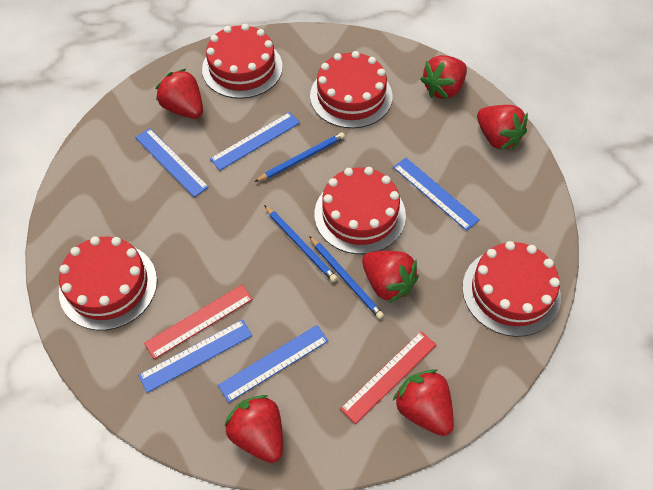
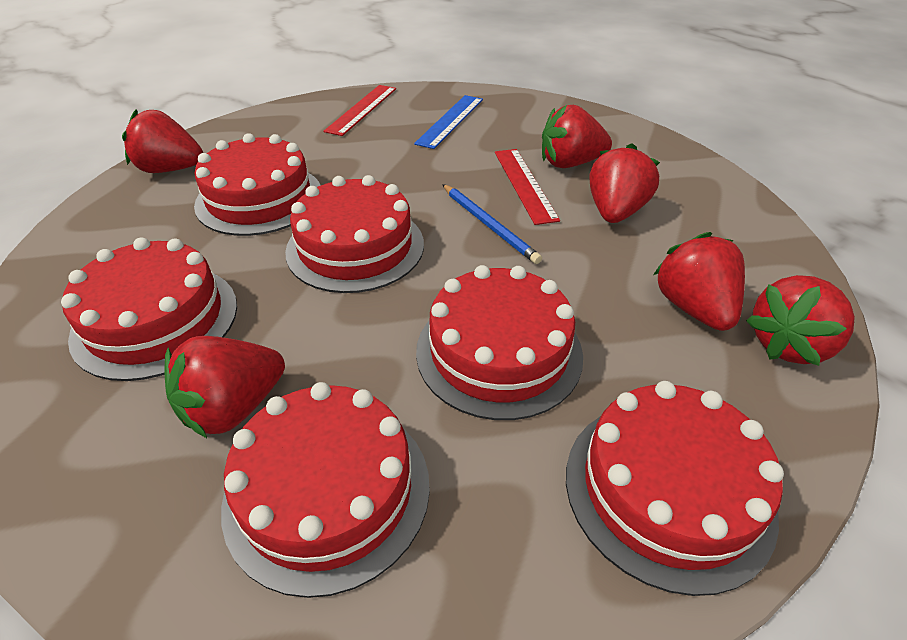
blue pencil: [255,132,345,182] [264,205,337,282] [309,236,384,319] = 3 -> [442,184,542,264] = 1
blue ruler: [135,128,209,197] [138,319,252,393] [210,112,300,170] [218,325,328,403] [393,158,480,231] = 5 -> [414,95,483,149] = 1
red cake: [59,236,157,330] [202,24,283,99] [310,51,392,128] [314,167,406,254] [462,241,561,337] = 5 -> [61,237,237,381] [194,133,321,236] [221,382,430,598] [285,175,424,293] [416,265,583,420] [566,381,784,596] = 6

